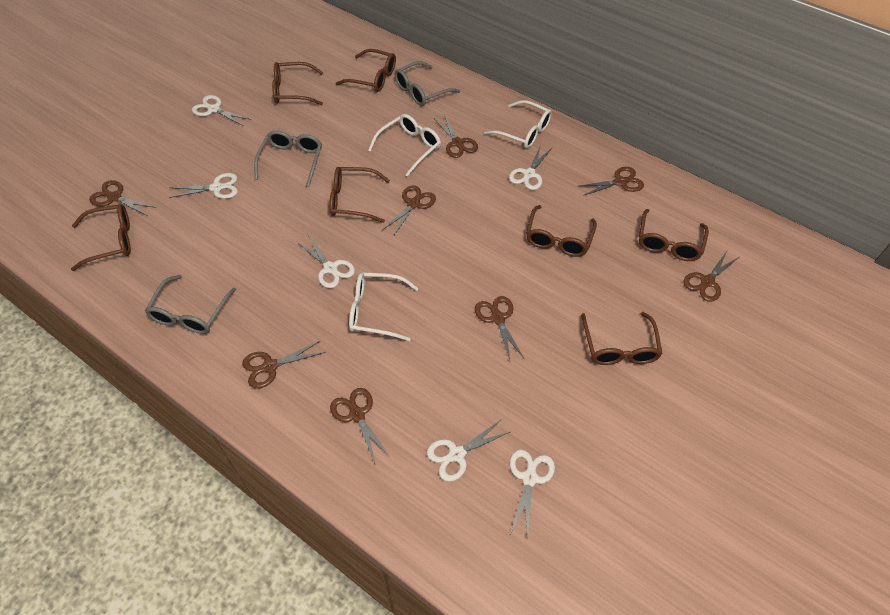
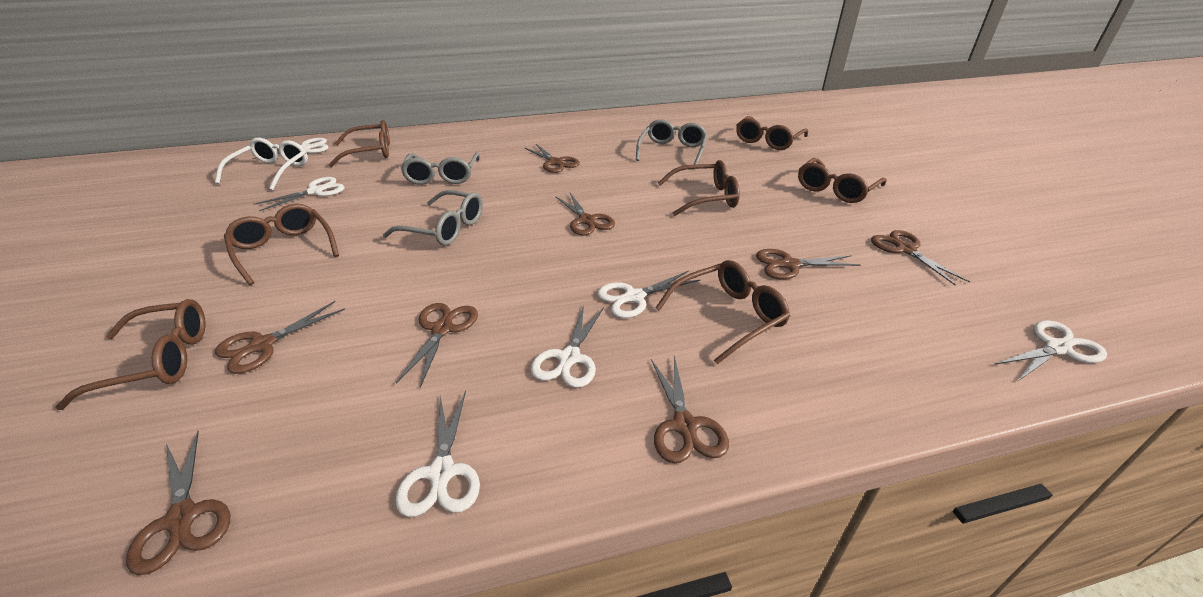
white glasses: [349,272,418,341] [368,114,441,177] [484,100,552,149] = 3 -> [215,138,308,190] = 1

